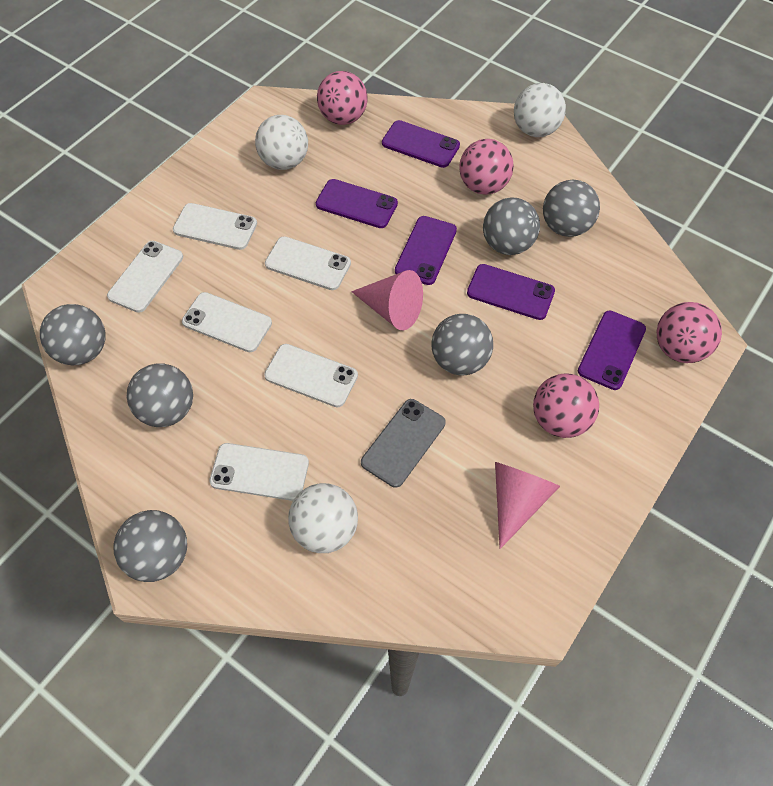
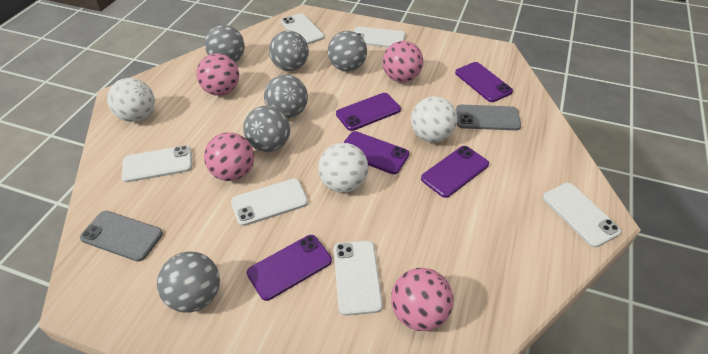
grey phone: [361,399,446,488] = 1 -> [80,211,163,262] [456,105,521,131] = 2
pink cone: [351,270,423,330] [495,462,560,549] = 2 -> none = 0

